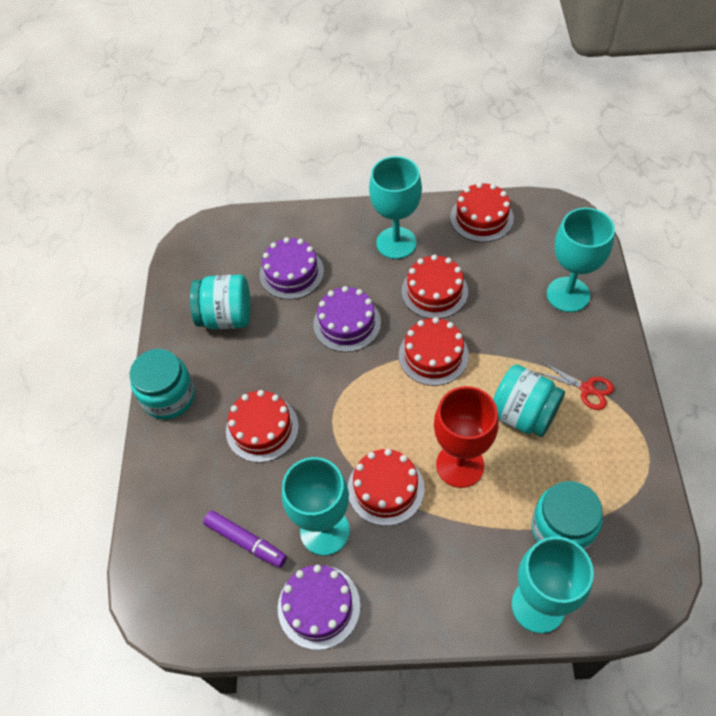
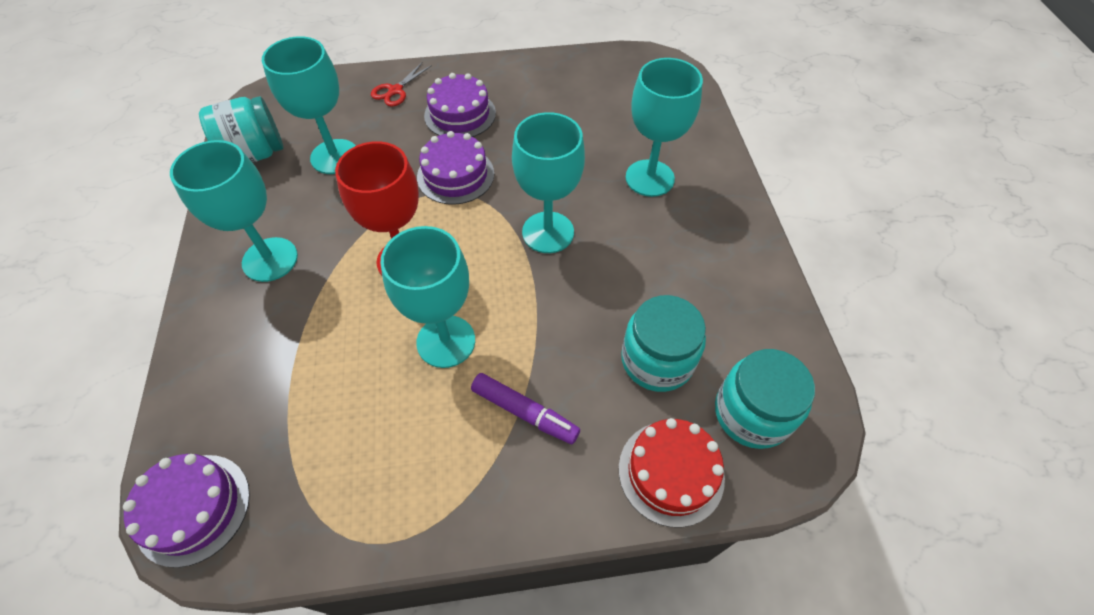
red cake: [226,390,299,462] [348,449,424,526] [399,317,469,386] [401,254,468,319] [450,182,514,242] = 5 -> [619,418,725,528] = 1
turquoise goblet: [282,457,350,556] [369,156,422,259] [512,537,594,633] [547,208,615,312] = 4 -> [170,140,298,282] [262,36,356,174] [380,226,475,368] [512,112,585,253] [626,58,703,197] = 5
turquoise jar: [130,349,195,420] [190,275,251,329] [493,365,565,437] [531,481,603,551] = 4 -> [199,96,283,163] [621,295,706,392] [715,349,815,449] = 3

